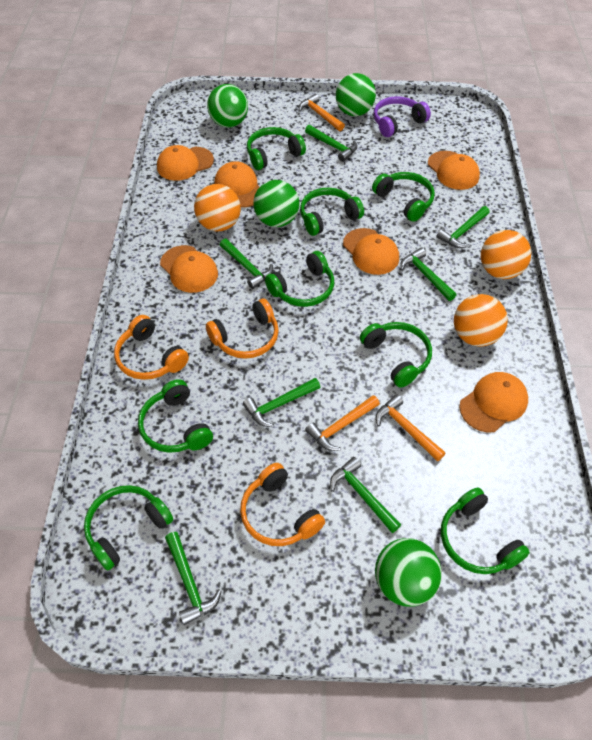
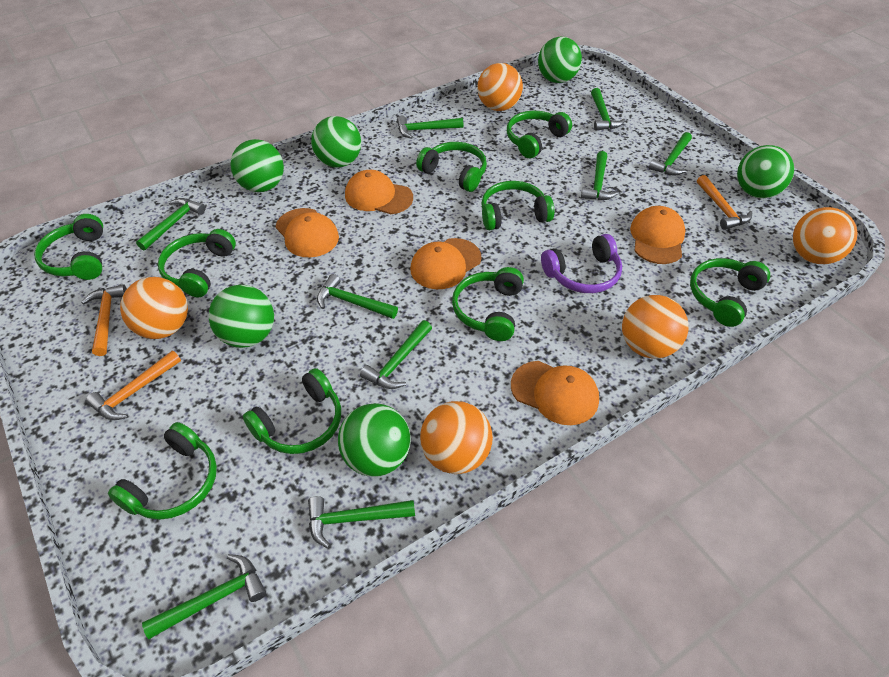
green ball: [207,84,248,128] [253,180,299,227] [336,73,376,116] [375,538,442,607] = 4 -> [209,285,274,348] [230,139,284,192] [311,116,361,168] [338,403,411,476] [538,37,582,83] [737,145,794,198] = 6
green hammer: [165,532,222,625] [220,239,273,289] [243,378,320,427] [305,125,357,162] [330,457,401,533] [401,248,457,301] [436,206,490,248] = 7 -> [136,198,206,250] [142,554,266,639] [308,496,415,548] [317,274,398,319] [360,320,432,389] [397,116,463,139] [581,151,619,200] [591,88,626,131] [649,132,692,175] = 9
green headphones: [84,485,173,571] [138,379,213,453] [247,127,306,170] [265,251,334,307] [300,188,364,236] [360,322,432,388] [372,172,435,222] [441,487,530,574] = 8 -> [34,214,103,280] [108,422,217,520] [158,229,236,298] [243,368,341,454] [416,142,487,192] [452,267,524,341] [481,181,554,230] [507,110,572,158] [690,258,770,327] = 9
orange ball: [194,184,241,231] [454,294,508,347] [481,230,531,279] = 3 -> [120,277,188,339] [420,401,493,474] [477,63,523,111] [622,295,689,359] [793,207,858,264] = 5
orange cap: [157,145,214,181] [160,245,218,293] [214,161,259,208] [343,228,399,275] [428,151,480,190] [459,372,528,433] = 6 -> [276,208,339,257] [345,170,413,214] [410,238,482,289] [511,361,599,425] [630,206,685,264] = 5
orange headphones: [114,315,189,380] [206,299,279,359] [240,463,325,546] = 3 -> none = 0

